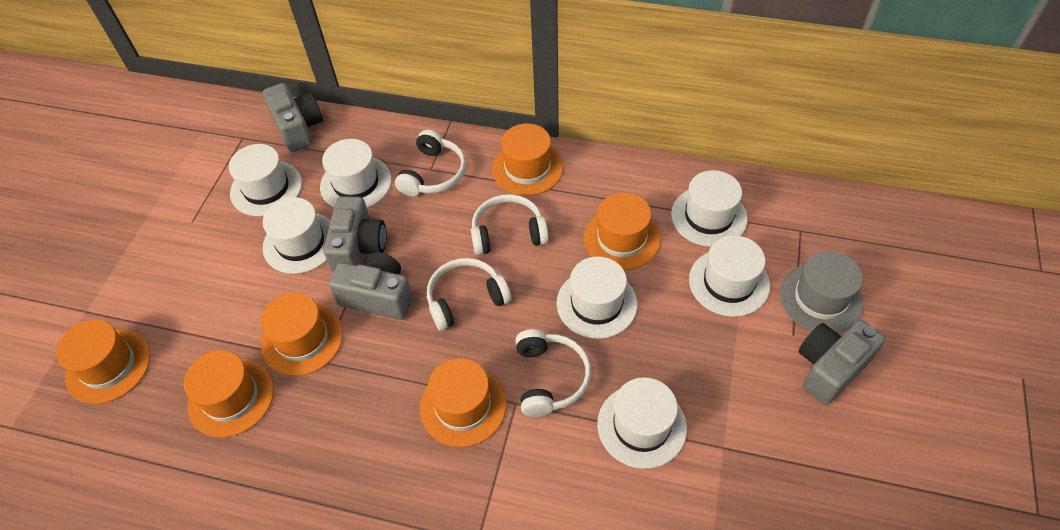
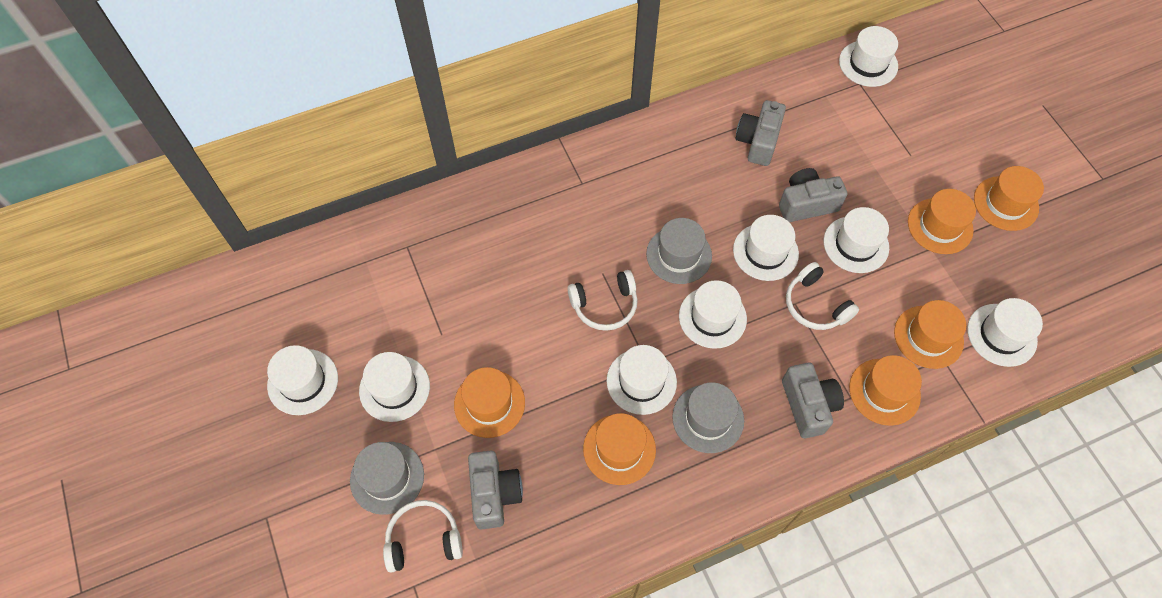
grey hat: [780,251,863,333] = 1 -> [350,442,424,515] [646,218,712,284] [672,382,744,453] = 3
white hat: [229,144,302,216] [263,197,331,274] [320,139,392,208] [557,256,637,339] [597,377,687,469] [671,170,748,247] [689,235,770,317] = 7 -> [267,345,338,415] [359,352,430,422] [607,345,677,415] [679,280,747,349] [733,215,799,281] [823,207,889,273] [839,26,898,87] [967,298,1043,367] = 8
white headphones: [395,130,466,196] [427,258,511,331] [471,194,549,255] [515,329,591,417] = 4 -> [383,500,463,573] [567,270,638,331] [786,262,859,330] = 3

